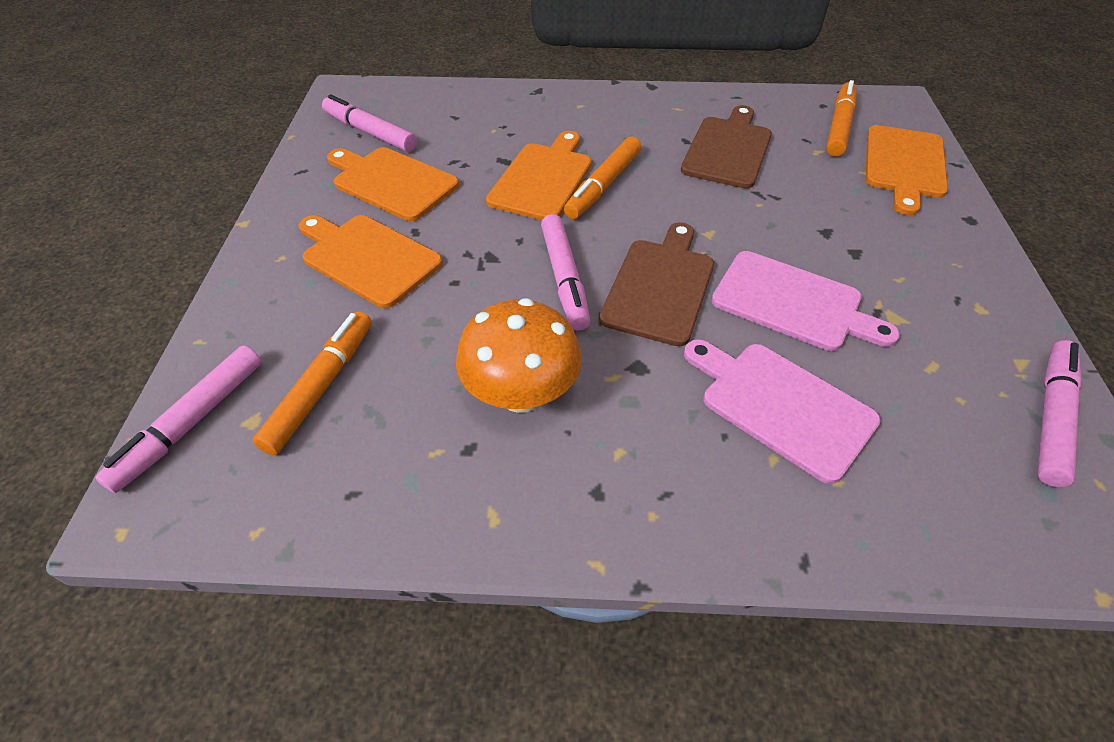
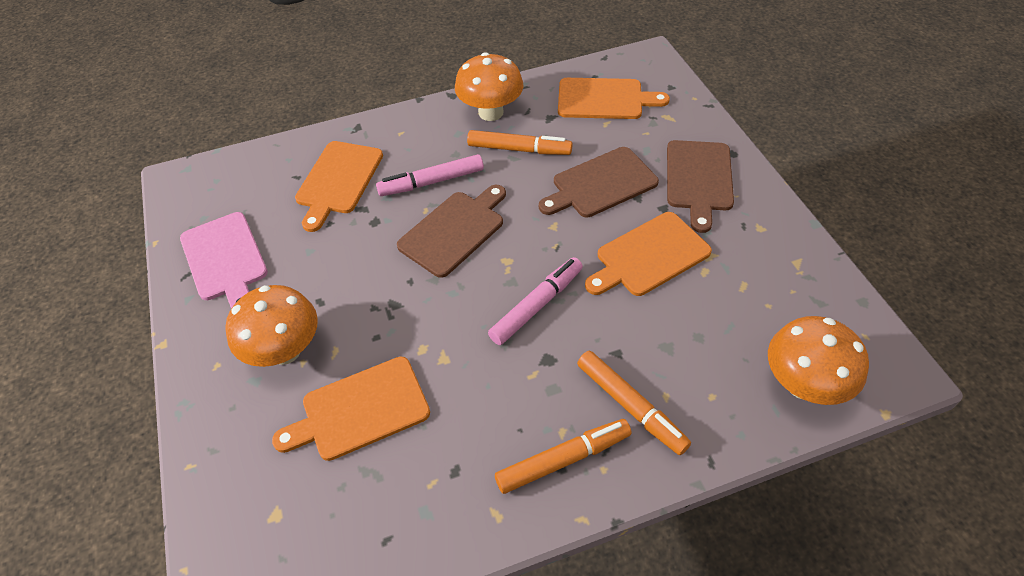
brown cutting board: [599,222,714,346] [681,105,772,189] = 2 -> [397,185,506,278] [539,147,659,217] [667,140,734,233] = 3
orange mushroom: [456,298,582,413] = 1 -> [226,285,318,367] [455,52,523,121] [768,316,869,405] = 3
pink cutting board: [684,339,881,484] [711,251,900,351] = 2 -> [180,212,268,309] = 1
pink marker: [95,346,261,493] [322,94,417,152] [541,214,590,331] [1037,340,1082,487] = 4 -> [376,154,484,196] [488,257,583,345] = 2

